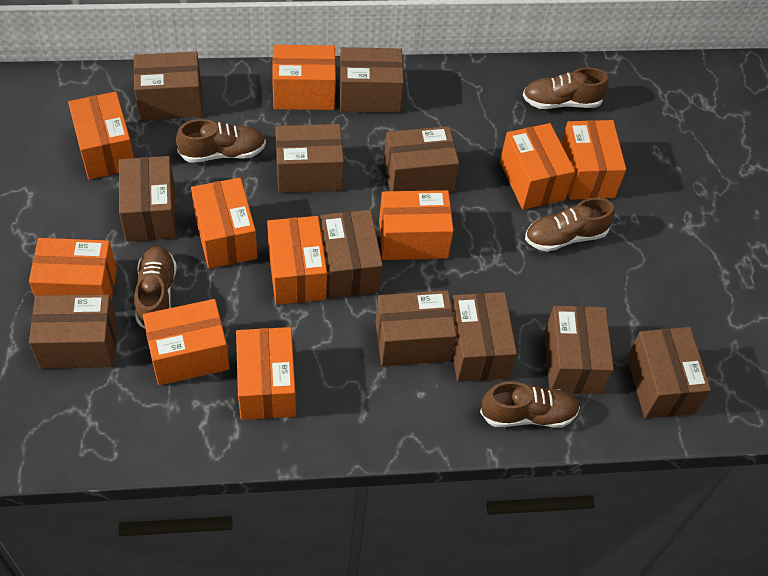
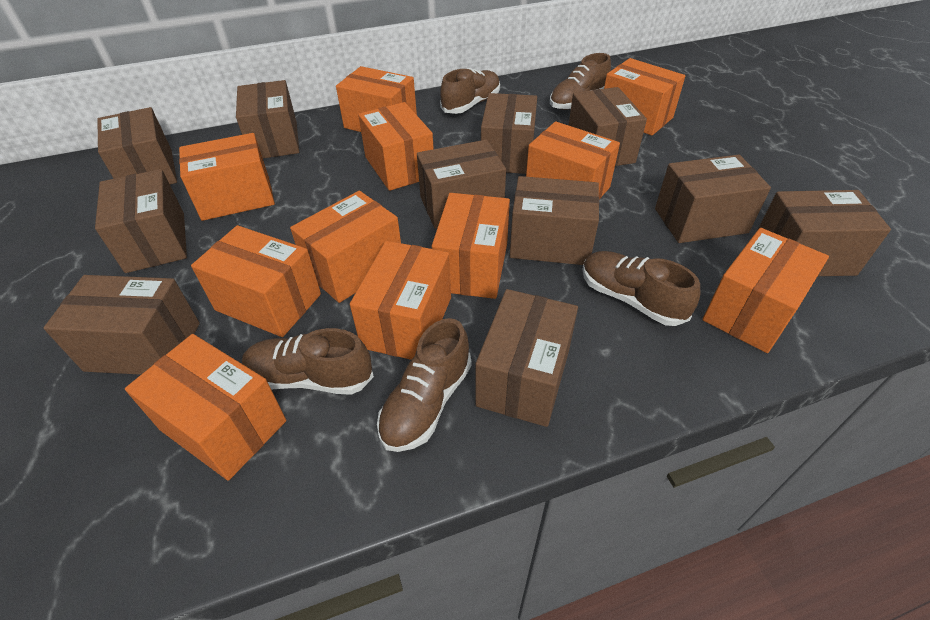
orange box: [29,238,117,302] [68,92,134,179] [143,299,230,385] [191,178,257,269] [236,327,296,420] [267,216,327,305] [272,45,336,110] [379,190,454,260] [500,123,575,210] [561,120,626,200] = 10 -> [125,334,286,481] [179,133,275,221] [191,225,321,337] [290,191,401,303] [336,66,417,132] [350,241,451,360] [358,102,434,191] [432,193,510,299] [526,121,620,200] [604,58,685,136] [702,228,829,353] = 11

